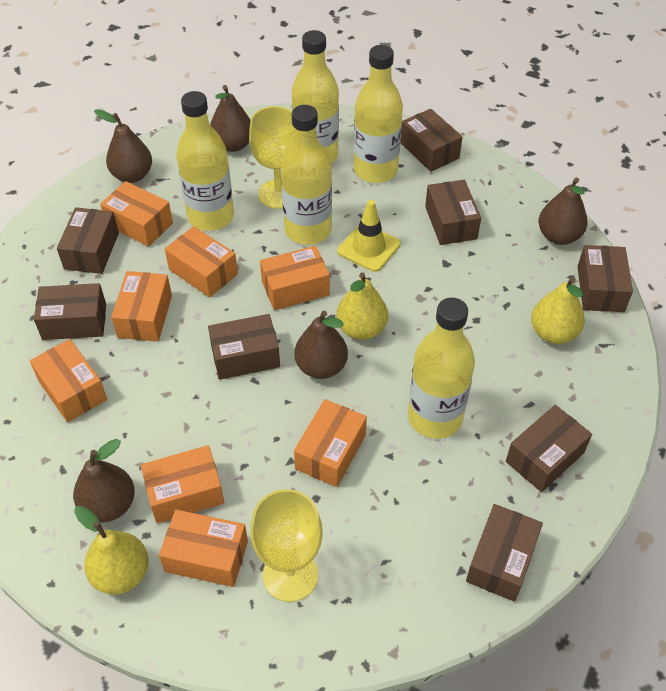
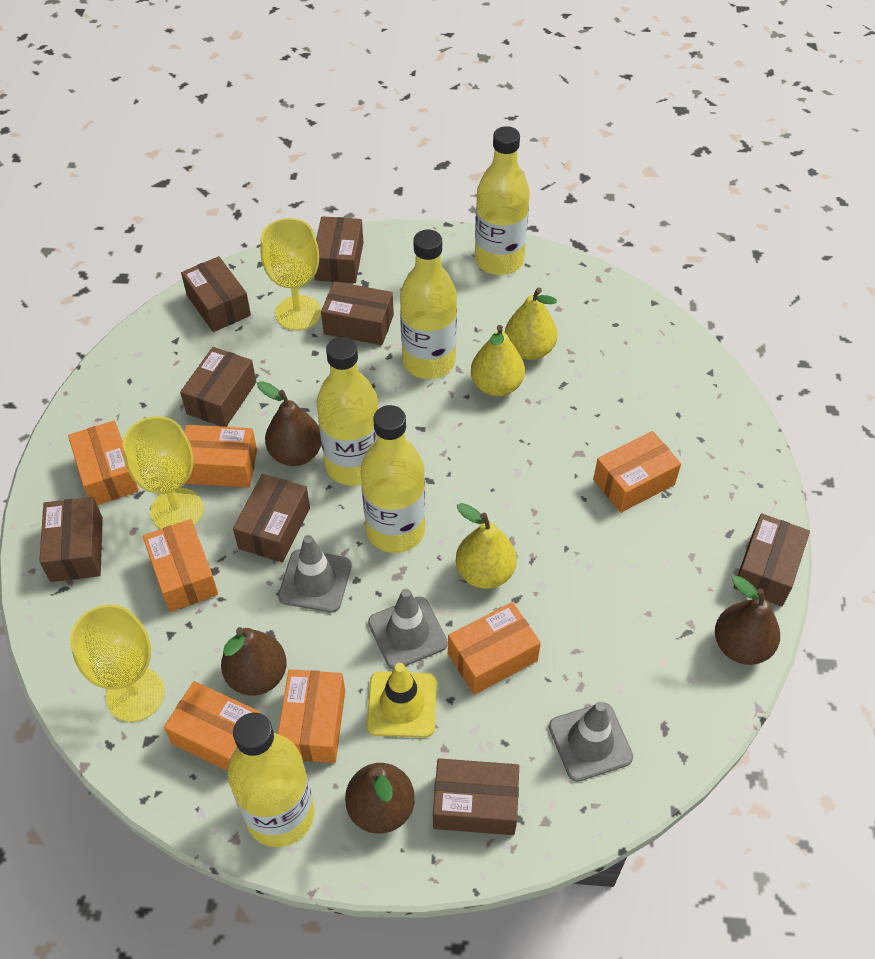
brown pear: [73,439,135,523] [94,109,152,183] [210,85,250,152] [294,311,348,379] [538,178,588,245] = 5 -> [221,627,287,696] [257,381,322,466] [345,763,415,834] [715,576,780,665] = 4
grey traffic cone: none = 0 -> [278,535,351,613] [368,589,448,669] [549,702,633,782] = 3
orange box: [30,339,107,422] [100,181,173,247] [111,271,172,342] [141,445,224,523] [159,510,248,587] [165,226,238,298] [260,246,330,310] [294,399,367,487] = 8 -> [68,421,139,505] [143,519,218,612] [164,681,261,771] [184,425,257,487] [278,669,345,763] [448,602,541,695] [593,431,681,513] = 7
yellow goblet: [249,106,294,209] [250,489,323,602] = 2 -> [70,604,165,722] [123,416,203,529] [261,218,321,331] = 3

